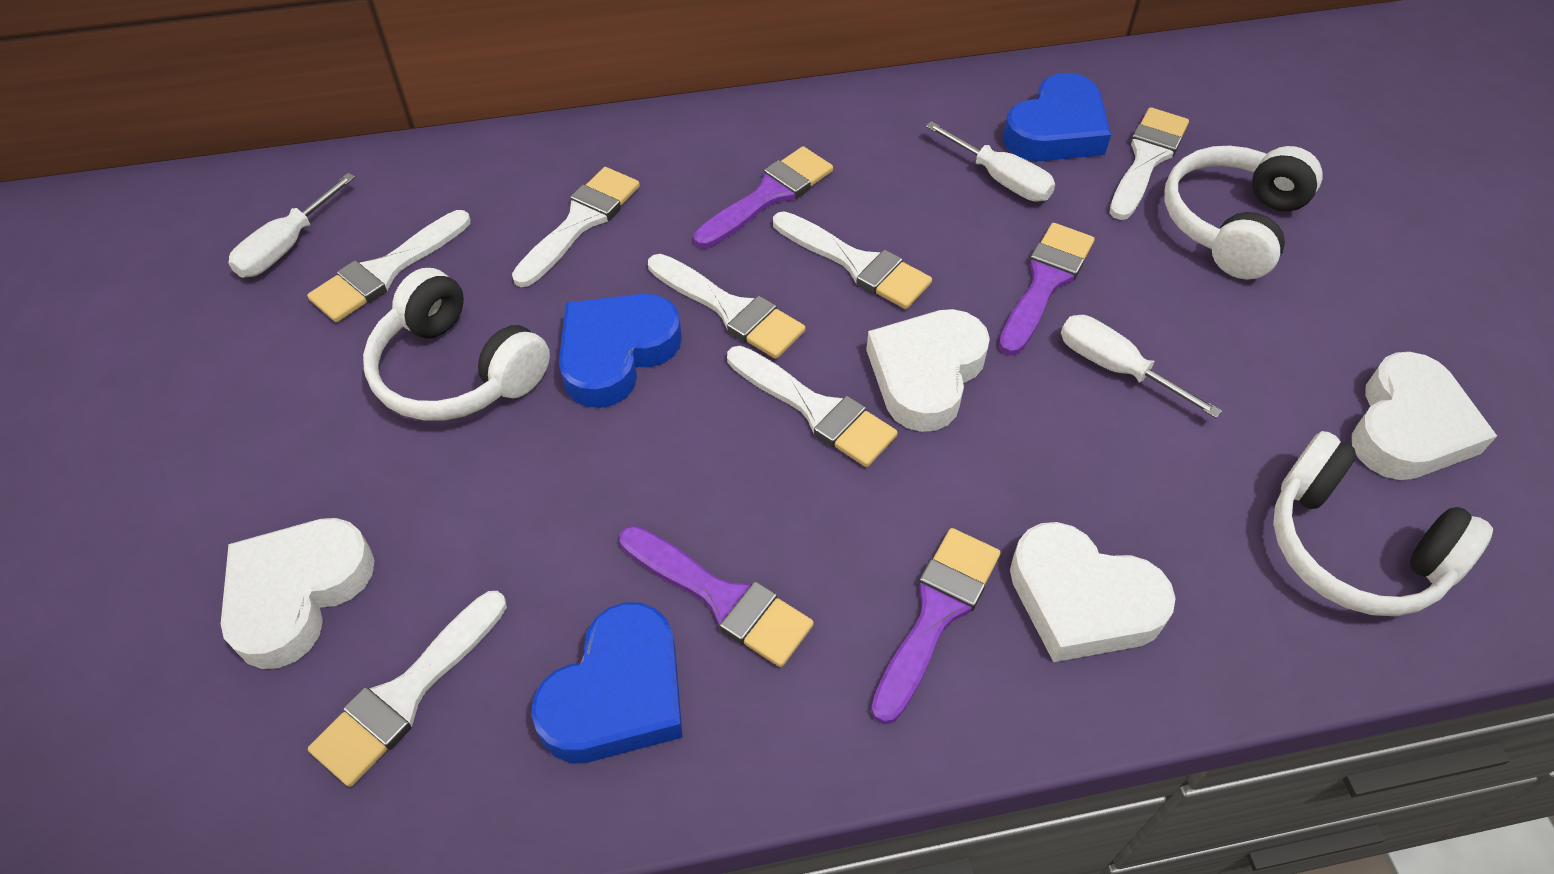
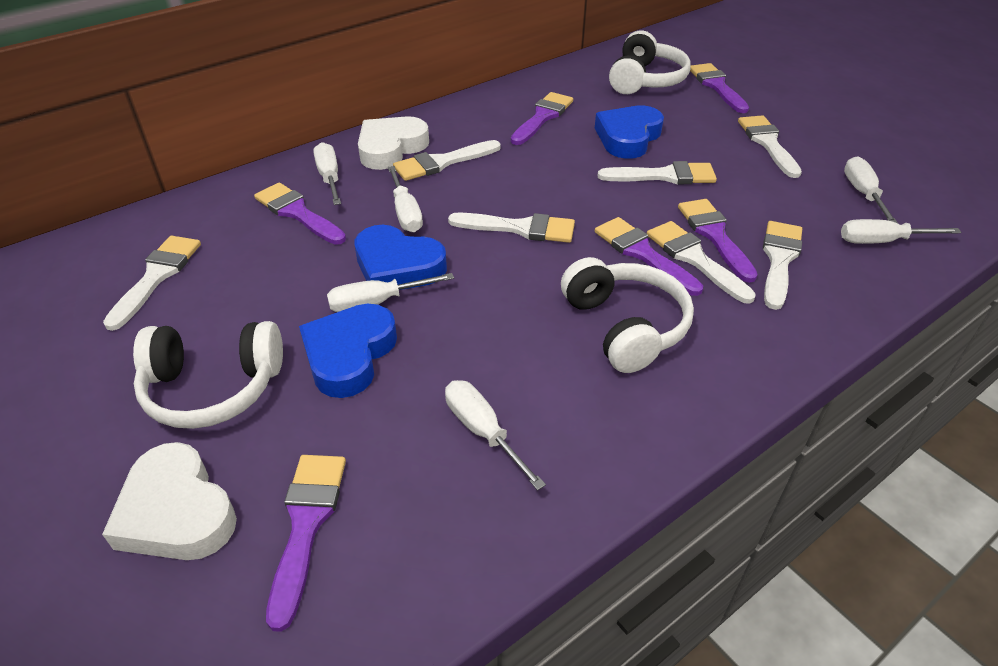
purple brush: [619,526,814,667] [694,146,833,248] [871,528,1001,725] [999,223,1094,355] = 4 -> [254,183,346,245] [266,455,346,632] [511,92,573,145] [595,217,703,296] [678,199,758,283] [690,63,749,113] = 6
white heart: [221,518,375,669] [866,309,990,432] [1010,522,1176,662] [1352,352,1497,480] = 4 -> [102,442,237,560] [358,116,429,170] = 2
white screwdriver: [228,173,355,278] [925,121,1055,202] [1061,315,1222,418] = 3 -> [313,142,341,205] [327,273,454,312] [388,166,423,232] [445,380,546,490] [841,219,962,244] [844,156,898,224] = 6

